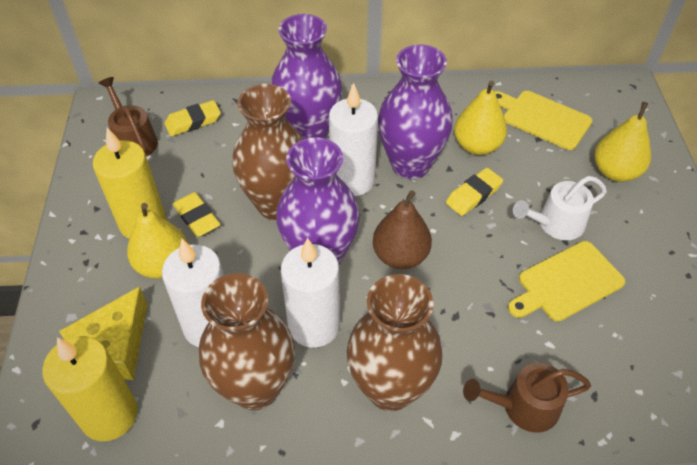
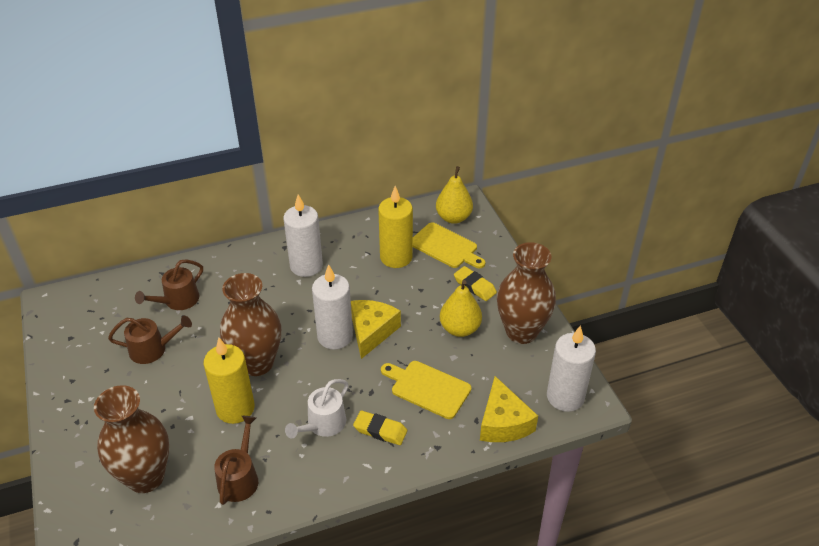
brown pear: [373,190,432,269] = 1 -> none = 0
brown watering can: [99,77,158,157] [463,363,591,433] = 2 -> [108,316,192,364] [135,259,203,310] [214,416,258,505] = 3
purple vase: [271,14,342,139] [276,137,360,265] [378,44,453,179] = 3 -> none = 0
yellow cheese: [59,286,148,380] = 1 -> [351,300,401,359] [480,376,538,442] = 2
yellow eraser: [164,100,221,136] [173,192,220,237] [446,168,503,216] = 3 -> [353,411,407,445] [454,266,497,301] = 2
yellow pear: [127,203,187,279] [454,81,507,155] [594,102,651,182] = 3 -> [436,166,473,224] [440,280,482,337] = 2

